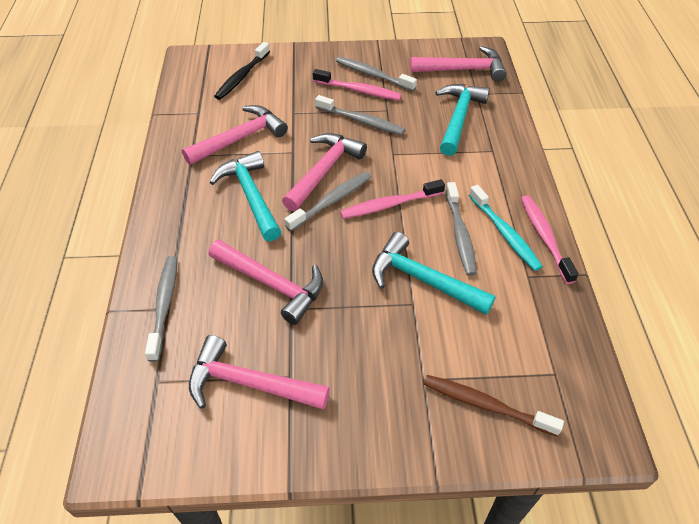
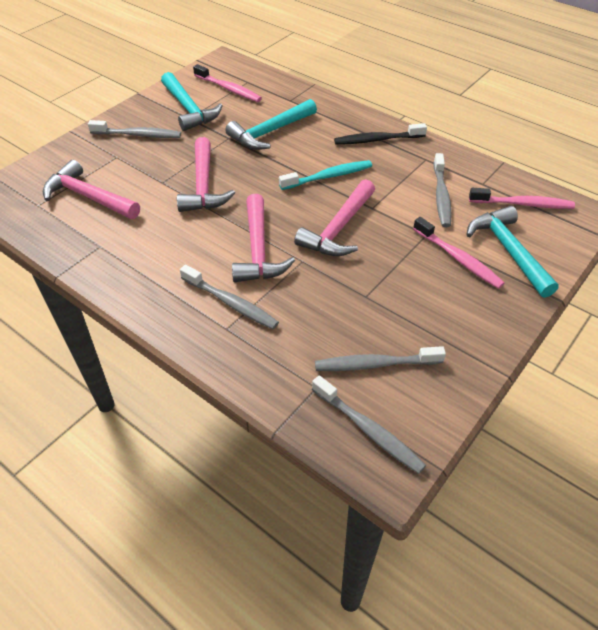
brown toothbrush: [423,375,564,436] = 1 -> none = 0
pink hammer: [182,105,288,165] [189,335,330,410] [209,239,323,325] [282,133,367,211] [410,46,507,82] = 5 -> [43,160,140,219] [177,137,235,212] [232,194,295,282] [294,179,375,256] = 4

